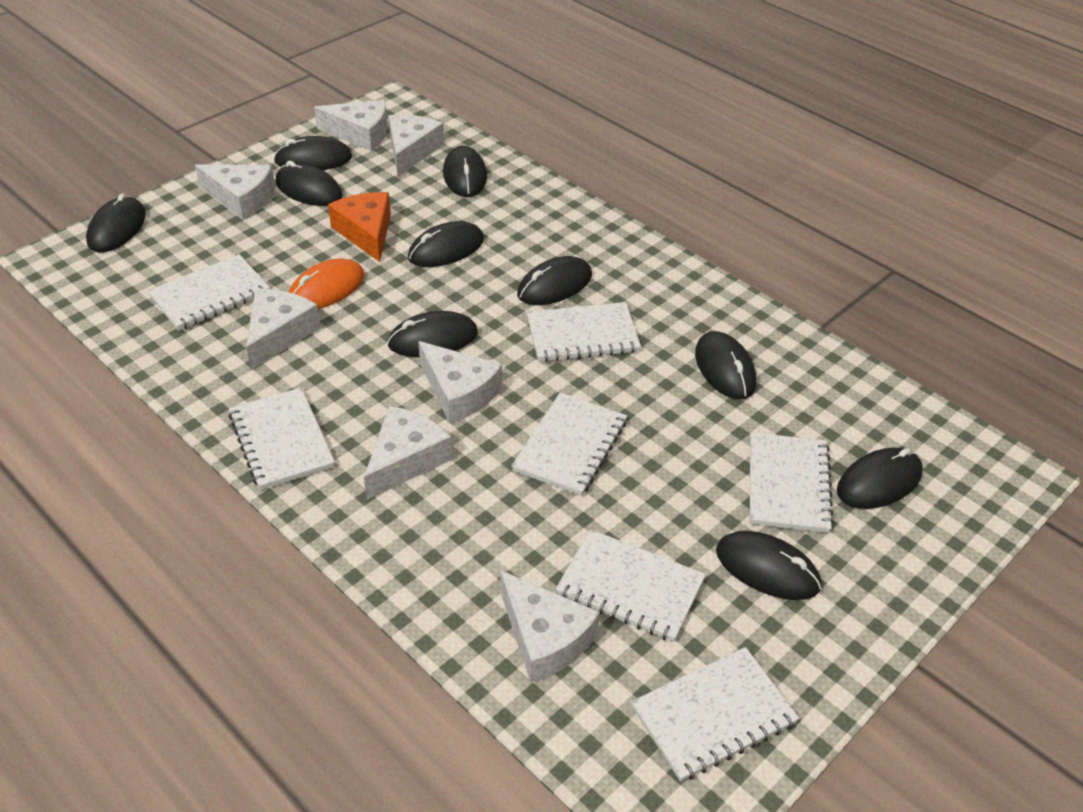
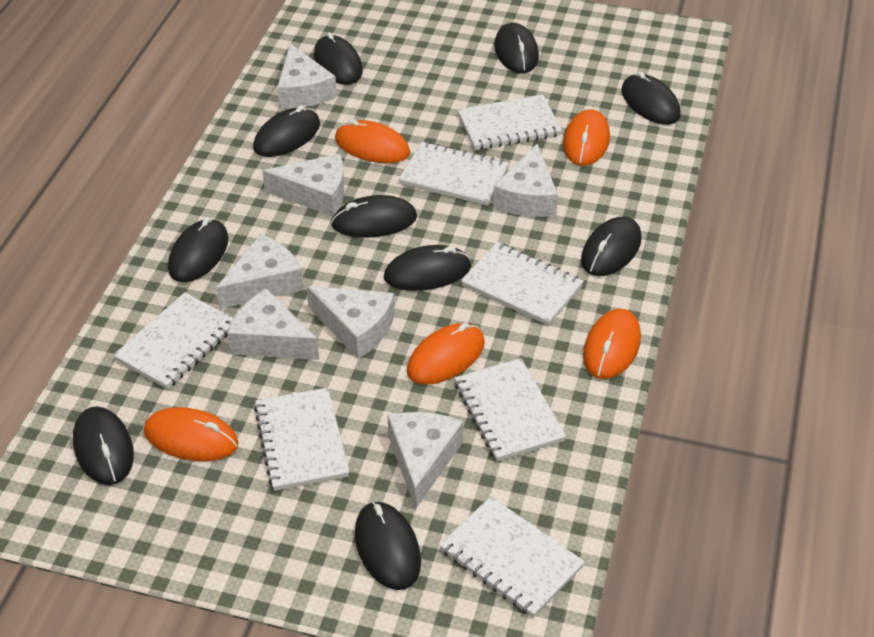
orange cheese: [328,192,391,262] = 1 -> none = 0
orange mouse: [289,259,364,309] = 1 -> [144,407,239,461] [335,119,410,163] [407,323,485,385] [563,110,610,166] [583,309,641,379] = 5

